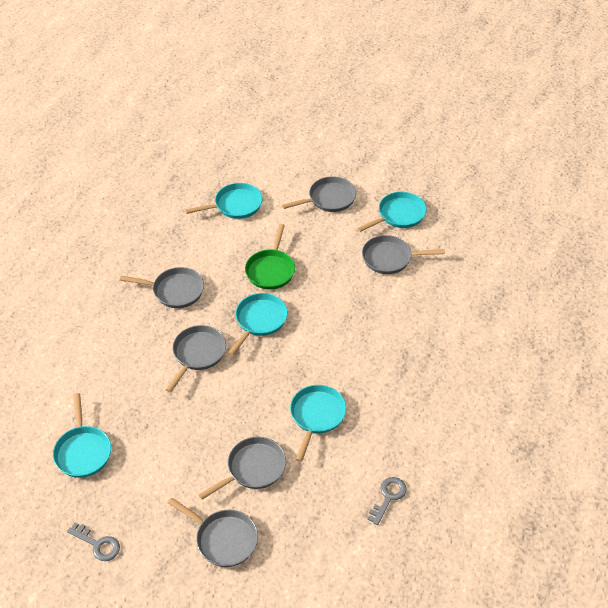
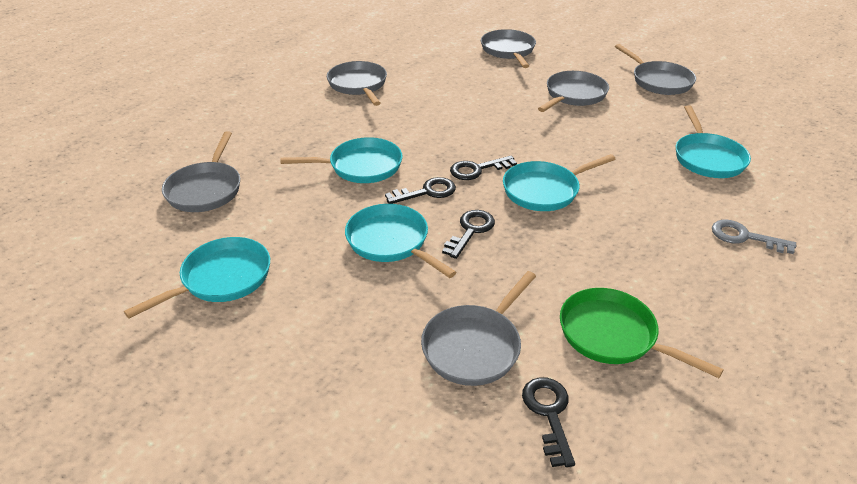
black key: none = 0 -> [385,177,456,204] [442,210,495,259] [450,156,517,180] [522,377,575,467] = 4
grey key: [67,523,120,561] [368,477,406,525] = 2 -> [712,220,796,254] = 1

